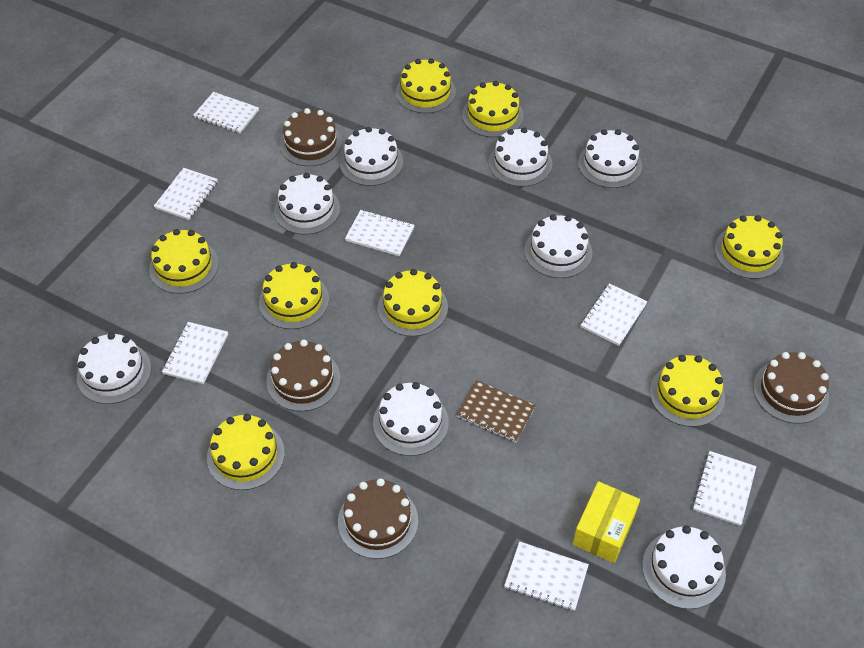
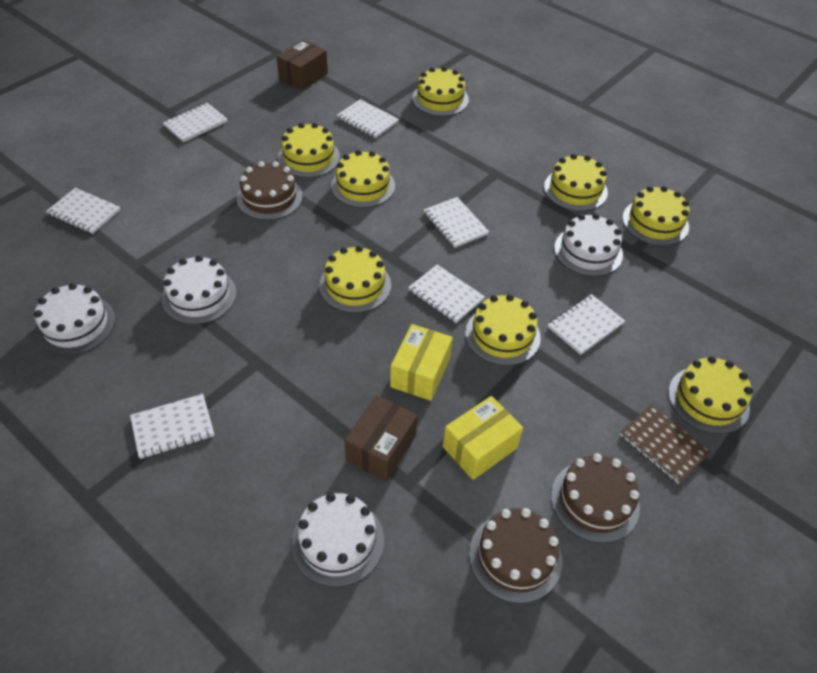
brown box: none = 0 -> [276,40,328,90] [344,395,418,481] = 2
brown cake: [266,340,340,411] [280,108,342,166] [338,478,418,559] [753,352,829,424] = 4 -> [237,161,303,220] [469,508,562,603] [551,453,640,543] = 3
white cake: [77,333,151,404] [274,173,340,235] [340,127,403,186] [373,382,449,456] [489,127,552,187] [524,214,592,278] [578,129,642,188] [642,525,726,609] = 8 -> [34,283,116,356] [162,255,237,325] [291,493,384,587] [554,214,623,276] = 4
yellow box: [573,481,640,563] = 1 -> [390,324,453,401] [443,396,523,480] = 2

